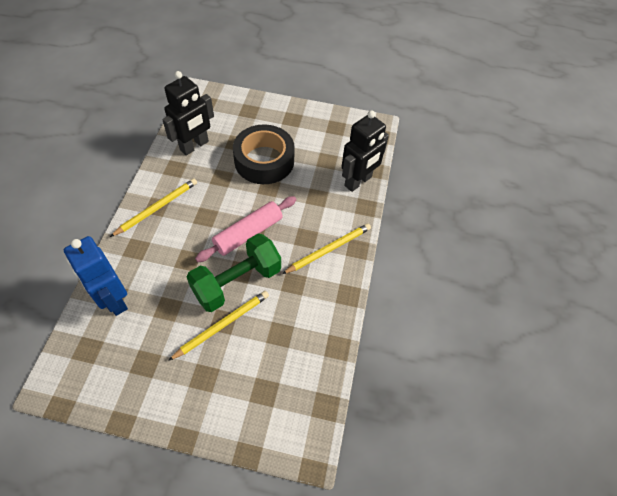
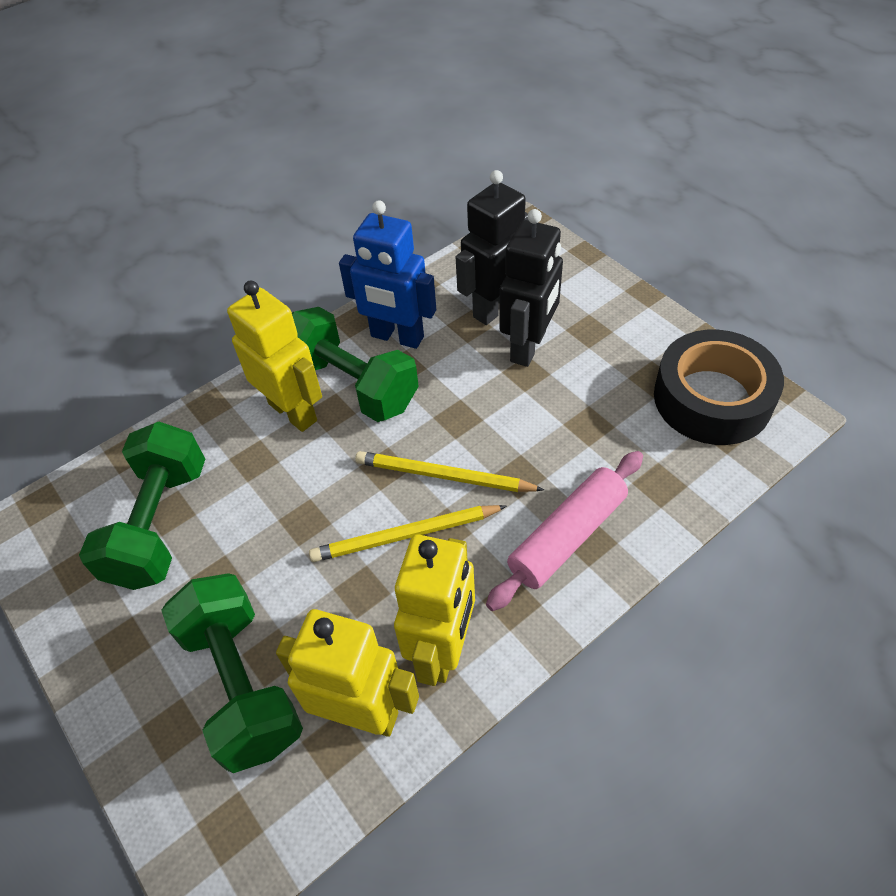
green dumbbell: [187,233,281,312] = 1 -> [79,421,205,590] [161,573,303,773] [292,307,419,422] = 3
yellow pencil: [110,178,197,237] [168,291,269,361] [282,223,371,274] = 3 -> [309,505,507,562] [355,451,544,492] = 2
yellow robot: none = 0 -> [227,281,322,432] [276,609,419,737] [394,534,475,686] = 3

